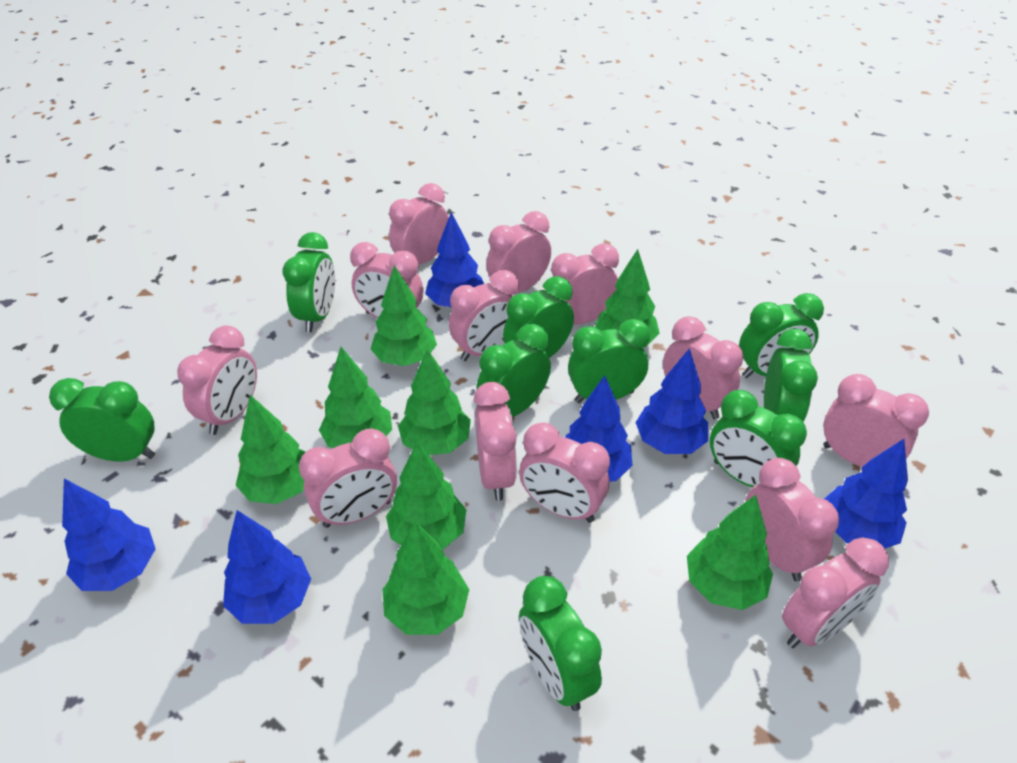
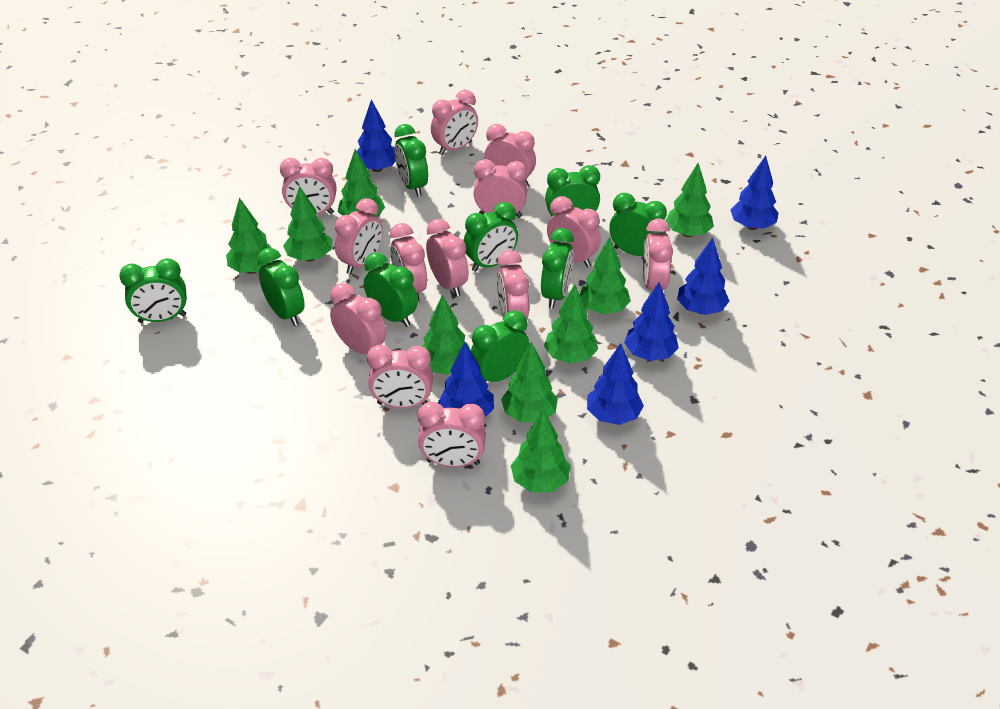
green tree: [236,395,306,504] [319,347,392,448] [371,265,437,366] [382,521,469,635] [386,441,467,550] [398,349,471,455] [595,249,660,345] [687,495,773,610] = 8 -> [226,197,272,273] [283,186,332,261] [338,149,385,217] [422,294,471,375] [501,342,558,422] [511,409,571,492] [544,284,598,364] [580,237,631,314] [665,163,714,237] = 9

